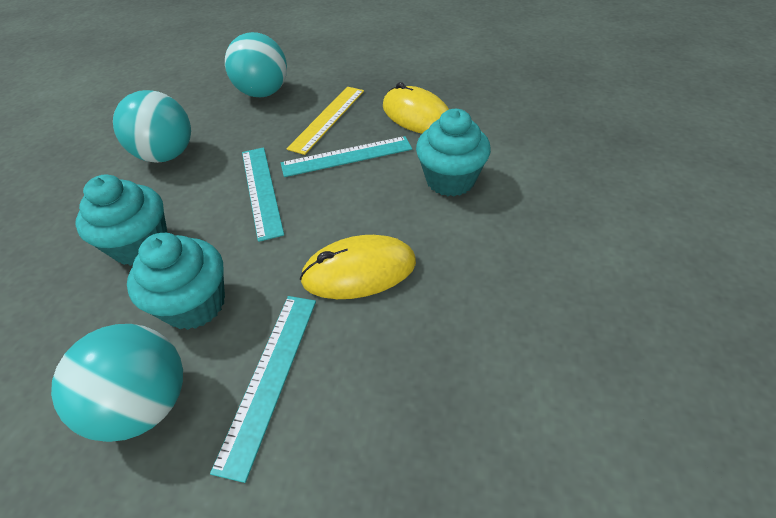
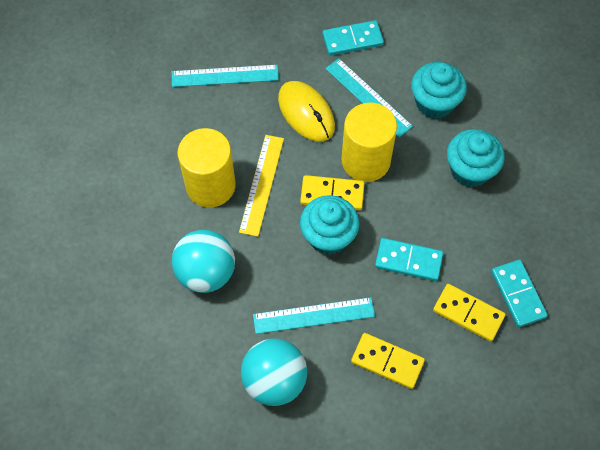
turquoise ball: [51,324,183,442] [113,90,191,163] [225,32,287,97] = 3 -> [172,230,235,293] [241,339,307,406] = 2
turquoise domino: none = 0 -> [322,20,384,56] [375,238,443,281] [491,259,548,327] = 3
yellow cylinder: none = 0 -> [178,128,236,207] [342,103,397,182] = 2
yellow domino: none = 0 -> [300,175,365,210] [351,333,425,389] [433,284,506,342] = 3
yellow mouse: [300,235,416,299] [383,82,449,134] = 2 -> [278,81,335,142] = 1

